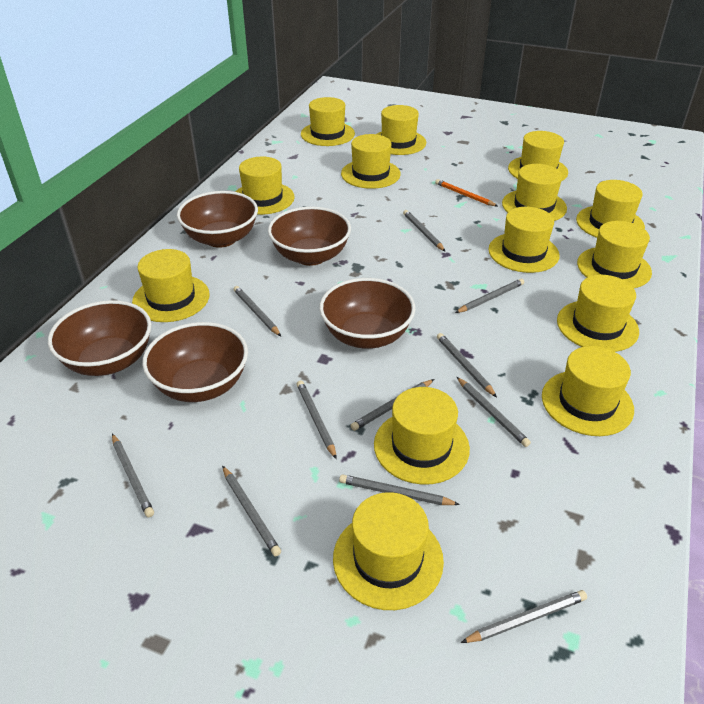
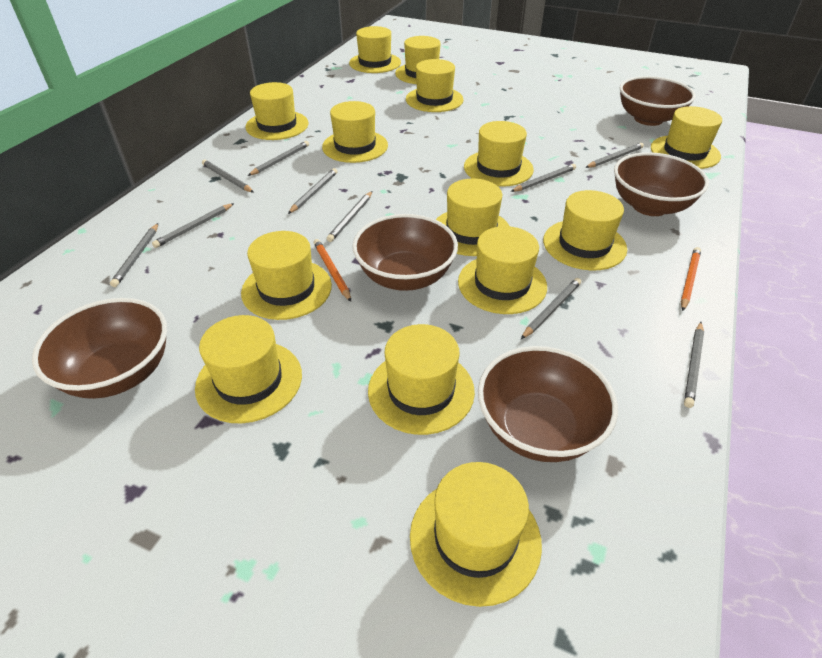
grey pencil: [112,434,154,517] [222,466,281,556] [233,286,281,336] [297,381,337,459] [339,474,460,505] [350,379,434,431] [403,210,446,252] [437,333,497,397] [455,279,524,313] [457,377,531,447] [461,590,587,643] = 11 -> [110,223,158,287] [152,203,234,248] [202,160,254,193] [248,141,309,176] [288,168,338,214] [327,191,372,242] [511,164,576,192] [521,278,581,339] [585,143,644,168] [684,322,704,408] = 10
orange pencil: [435,179,498,206] = 1 -> [313,239,351,302] [681,247,701,311] = 2

